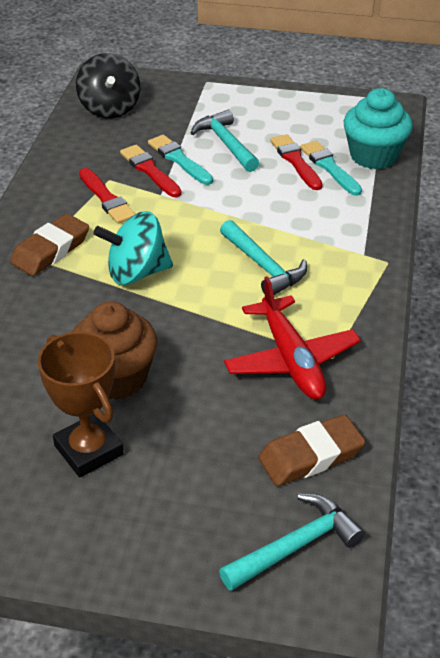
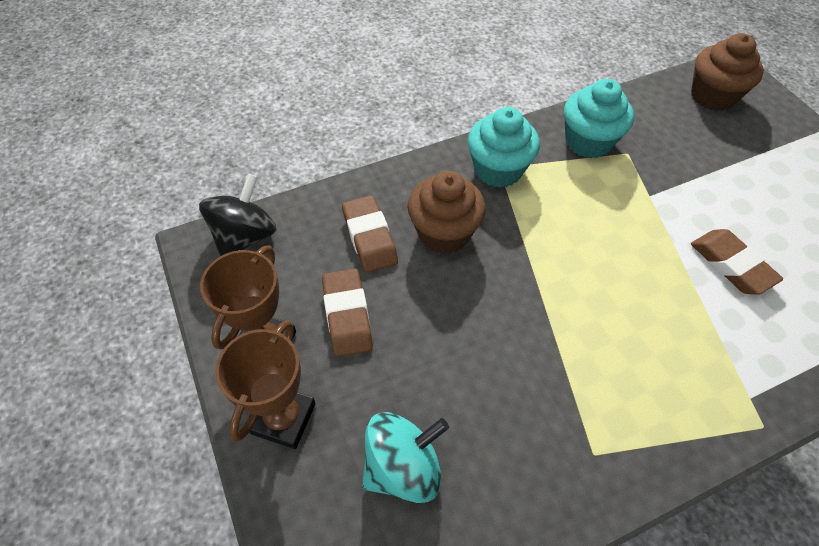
brown cupcake: [72,301,157,400] = 1 -> [407,171,486,254] [691,33,764,111] = 2
brown eraser: [10,214,89,276] [258,414,366,486] = 2 -> [322,269,373,357] [342,195,398,272] [691,229,783,295] = 3
brown trophy: [37,331,124,478] = 1 -> [200,246,296,349] [215,320,316,449] = 2
red brush: [79,168,135,224] [120,145,182,197] [270,134,323,190] = 3 -> none = 0
red plane: [224,276,361,399] = 1 -> none = 0
turquoise brush: [148,135,213,185] [300,141,362,196] = 2 -> none = 0
turquoise cupcake: [344,88,413,169] = 1 -> [468,107,540,188] [564,79,634,158] = 2
turquoise hammer: [191,110,259,172] [219,494,365,591] [220,220,307,295] = 3 -> none = 0

